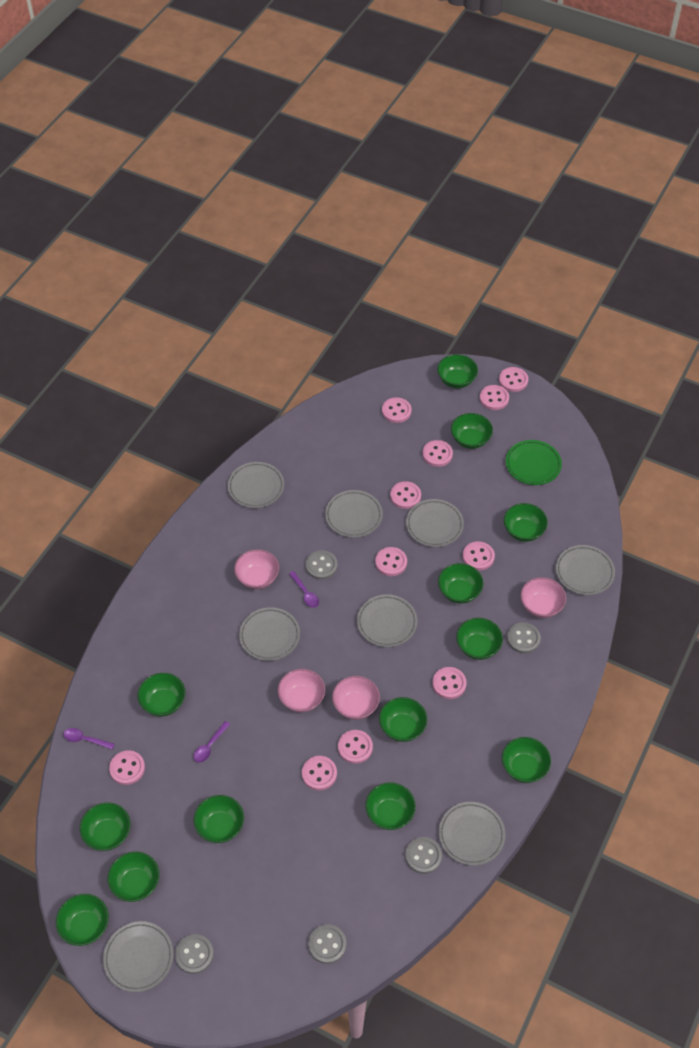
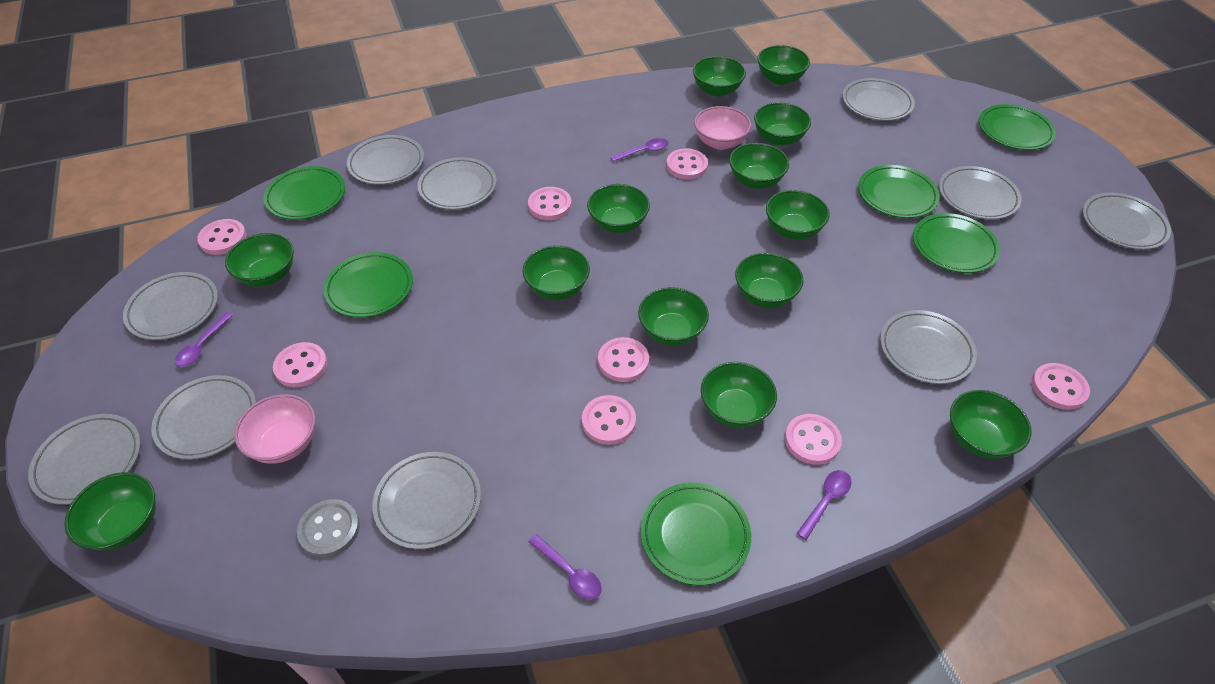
green plate: [506,440,562,485] = 1 -> [263,166,345,220] [323,252,413,318] [641,482,751,586] [858,165,940,218] [913,213,1000,273] [979,104,1056,150] = 6
grey button: [175,934,214,974] [305,550,338,580] [308,924,346,964] [405,837,442,874] [507,622,541,654] = 5 -> [297,499,360,558] = 1
grey plate: [103,921,174,992] [228,462,284,508] [239,607,300,661] [325,490,383,538] [357,594,418,647] [406,499,464,547] [439,802,505,866] [556,545,615,595] = 8 -> [28,414,141,505] [123,272,218,340] [151,375,256,460] [347,135,424,185] [372,452,481,549] [418,157,497,210] [842,78,915,121] [880,310,977,384] [939,166,1022,220] [1082,193,1171,250] = 10
pink bowl: [234,549,279,589] [278,669,325,713] [332,676,380,720] [520,577,566,618] = 4 -> [234,394,315,463] [694,106,751,150] = 2
pink button: [109,750,145,785] [302,756,337,790] [338,730,373,764] [375,547,407,576] [382,397,412,423] [390,481,421,509] [422,440,453,467] [432,667,467,699] [463,541,495,570] [480,385,509,410] [499,367,528,392] = 11 -> [197,219,246,255] [273,342,328,387] [528,187,572,220] [582,395,636,445] [598,337,649,382] [666,148,708,180] [785,414,842,465] [1032,363,1090,410] = 8
purple spoon: [63,728,115,750] [193,721,230,763] [289,571,319,608] = 3 -> [175,312,233,367] [528,534,602,600] [610,138,668,162] [796,470,852,540] = 4

